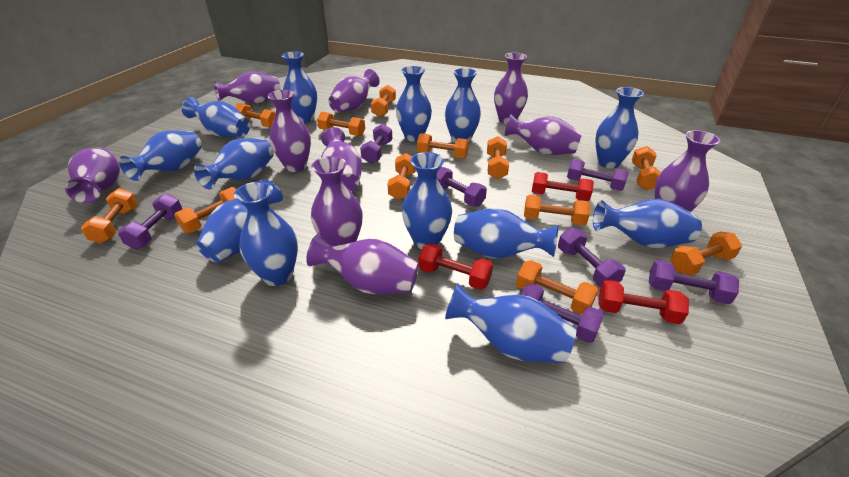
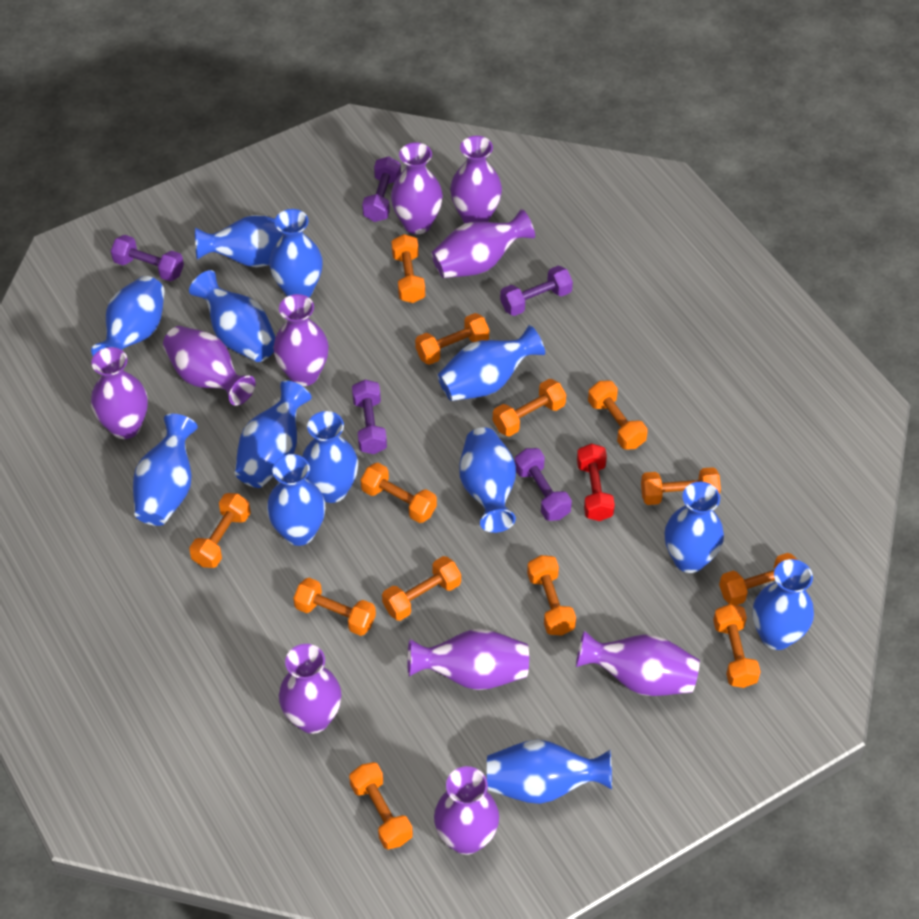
orange dumbbell: [81,188,138,244] [174,187,236,233] [235,103,276,128] [317,112,365,136] [371,85,396,117] [388,153,416,200] [417,133,469,158] [487,136,509,179] [516,260,598,315] [524,195,590,225] [632,146,661,191] [670,232,742,276] = 12 -> [189,493,251,568] [293,578,376,636] [349,762,413,849] [361,463,437,523] [382,556,461,621] [391,234,425,303] [415,313,489,365] [493,379,566,437] [527,555,576,636] [588,380,648,450] [641,467,721,505] [713,604,761,688] [719,553,797,605] = 13
purple dumbbell: [118,194,182,249] [360,124,392,163] [436,167,487,207] [521,284,604,343] [558,228,626,287] [567,159,629,191] [649,260,739,304] = 7 -> [111,235,184,281] [352,380,387,454] [362,157,401,222] [500,266,573,316] [515,448,572,521] = 5
red dumbbell: [419,243,493,290] [532,172,594,201] [598,280,689,324] = 3 -> [577,443,615,521] = 1

